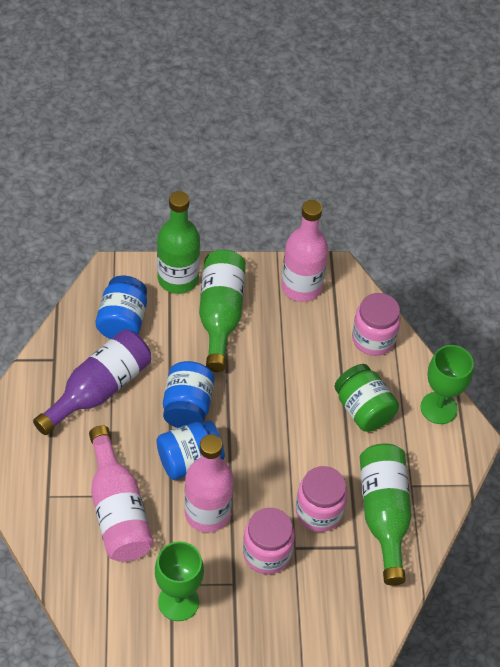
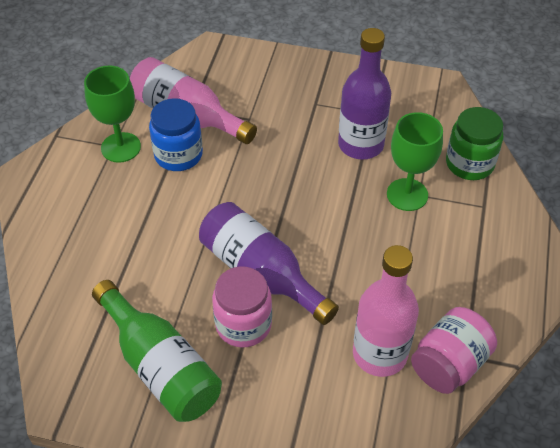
blue jar: [96,276,147,339] [157,420,225,480] [163,361,215,428] = 3 -> [149,98,203,171] = 1
green bottle: [157,191,200,294] [199,250,246,372] [360,444,412,586] = 3 -> [92,280,222,422] = 1
pink bottle: [89,425,153,562] [184,434,233,532] [281,200,328,302] = 3 -> [130,57,257,144] [353,245,419,377] = 2
pink jar: [243,508,295,574] [296,466,348,532] [352,293,401,356] = 3 -> [212,266,272,348] [411,307,497,394] = 2
purple bottle: [33,329,151,435] = 1 -> [199,202,339,325] [338,28,391,160] = 2

